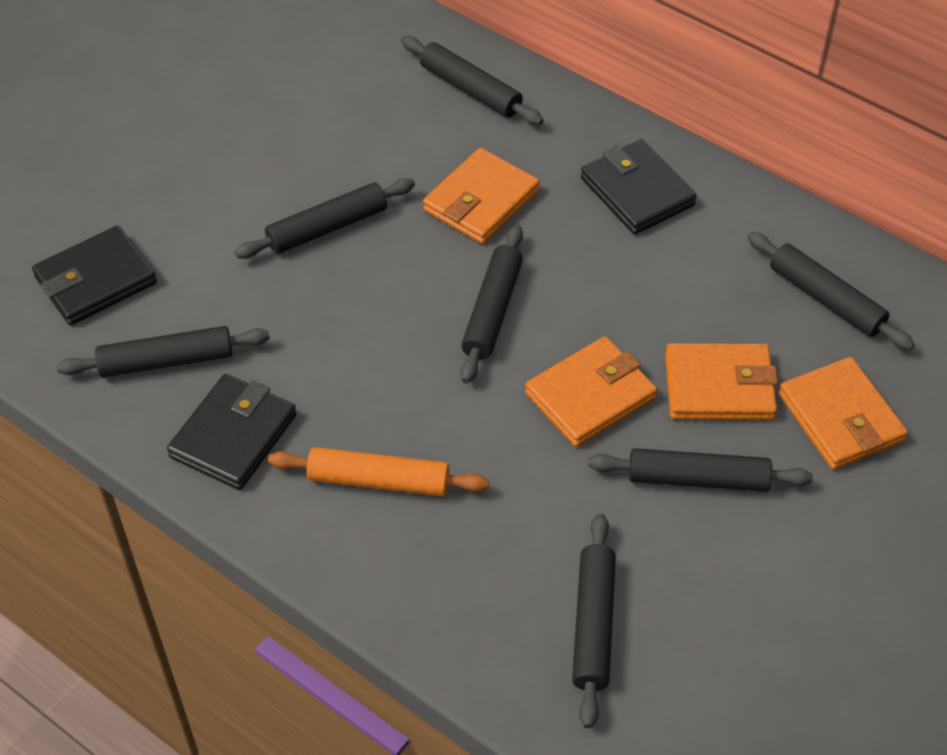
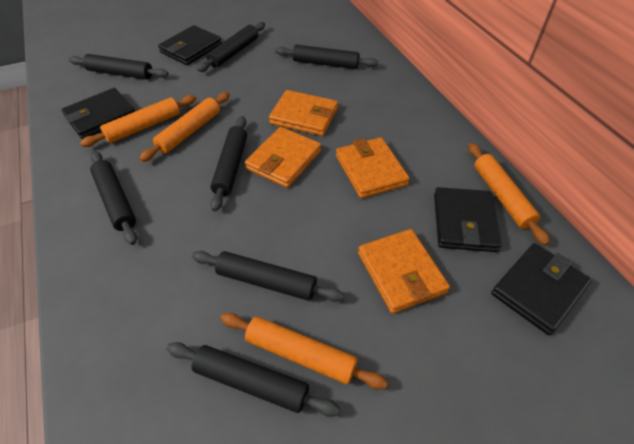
black wallet: [32,225,157,325] [167,374,297,490] [581,139,697,235] = 3 -> [61,88,135,139] [158,25,222,65] [434,187,502,252] [491,243,592,335] = 4
orange rolling pin: [268,447,489,496] = 1 -> [80,95,196,147] [139,92,230,162] [220,313,388,389] [468,143,550,246] = 4

